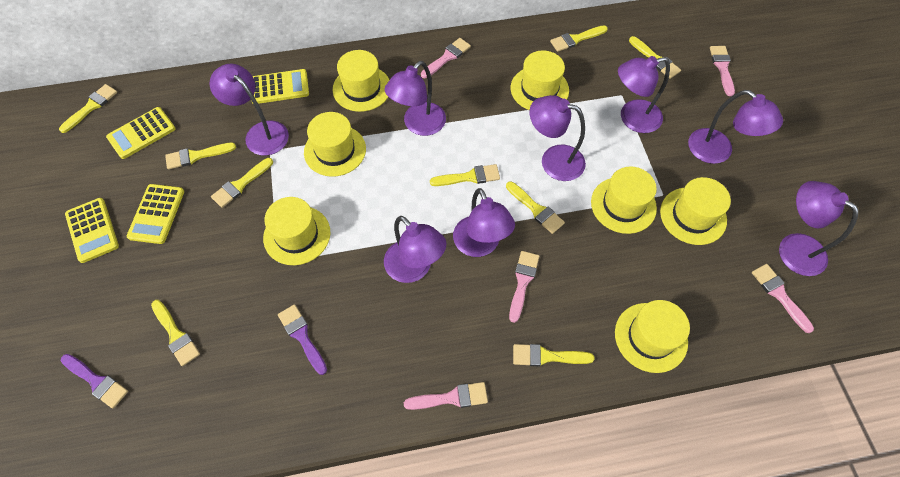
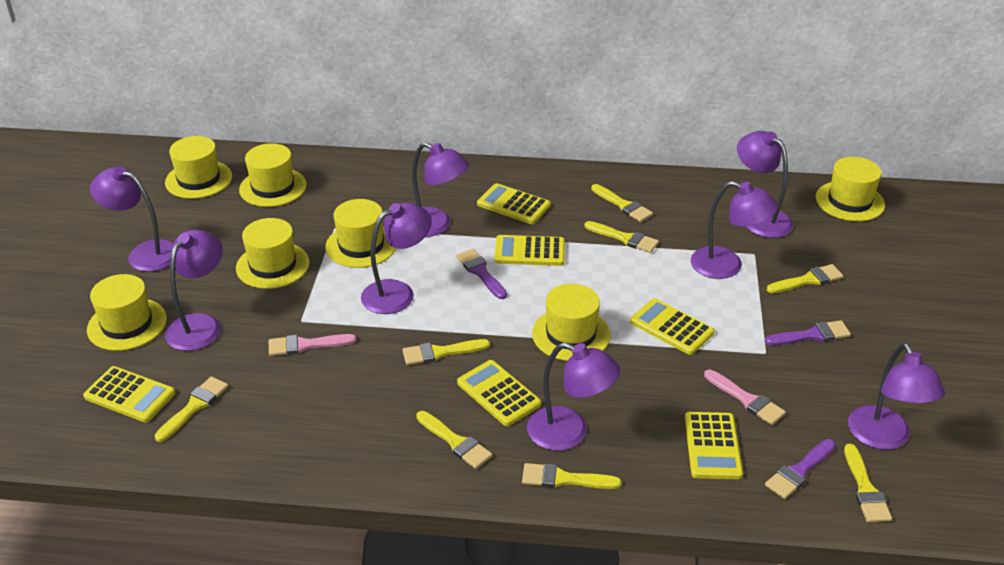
pink brush: [404,382,488,410] [421,38,471,78] [509,251,539,323] [710,46,735,96] [752,264,814,333] = 5 -> [269,334,356,356] [704,369,786,425] = 2
purple brush: [61,354,128,409] [278,304,327,375] = 2 -> [456,249,507,299] [765,320,851,345] [765,439,836,499] = 3
yellow brush: [59,84,117,133] [151,300,200,366] [165,143,236,169] [211,158,273,208] [430,164,500,186] [506,181,565,234] [513,344,595,367] [550,25,608,52] [629,36,681,79] = 9 -> [155,376,228,442] [403,339,490,365] [416,411,492,469] [522,463,622,489] [585,221,659,253] [591,184,653,222] [767,264,843,293] [844,444,892,522] = 8
yellow calculator: [65,198,119,263] [106,107,176,159] [127,184,184,244] [252,69,309,104] = 4 -> [83,366,176,422] [457,360,541,426] [477,183,551,224] [494,235,565,266] [630,298,715,355] [685,412,743,479] = 6

